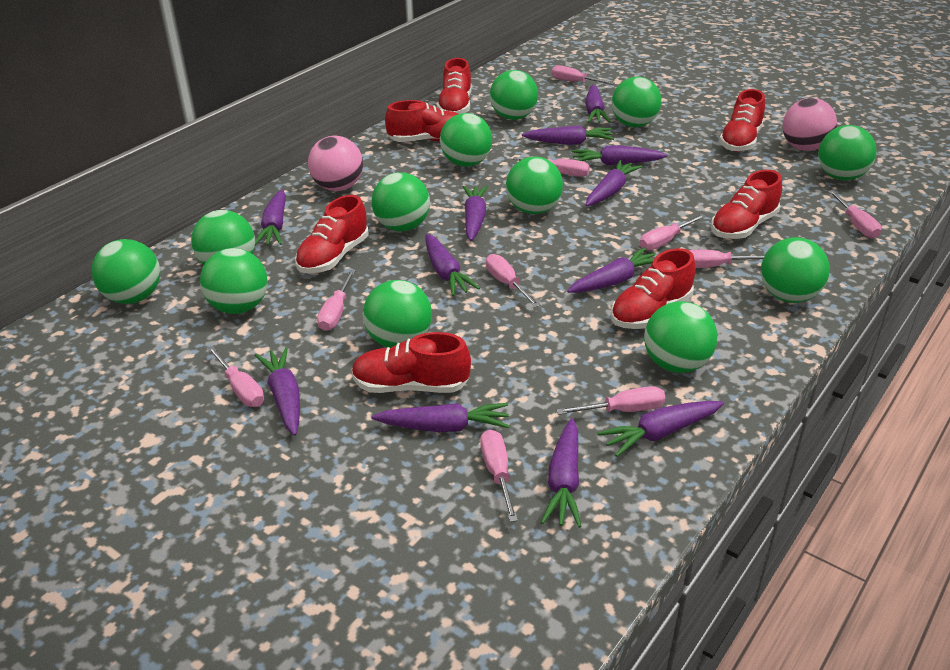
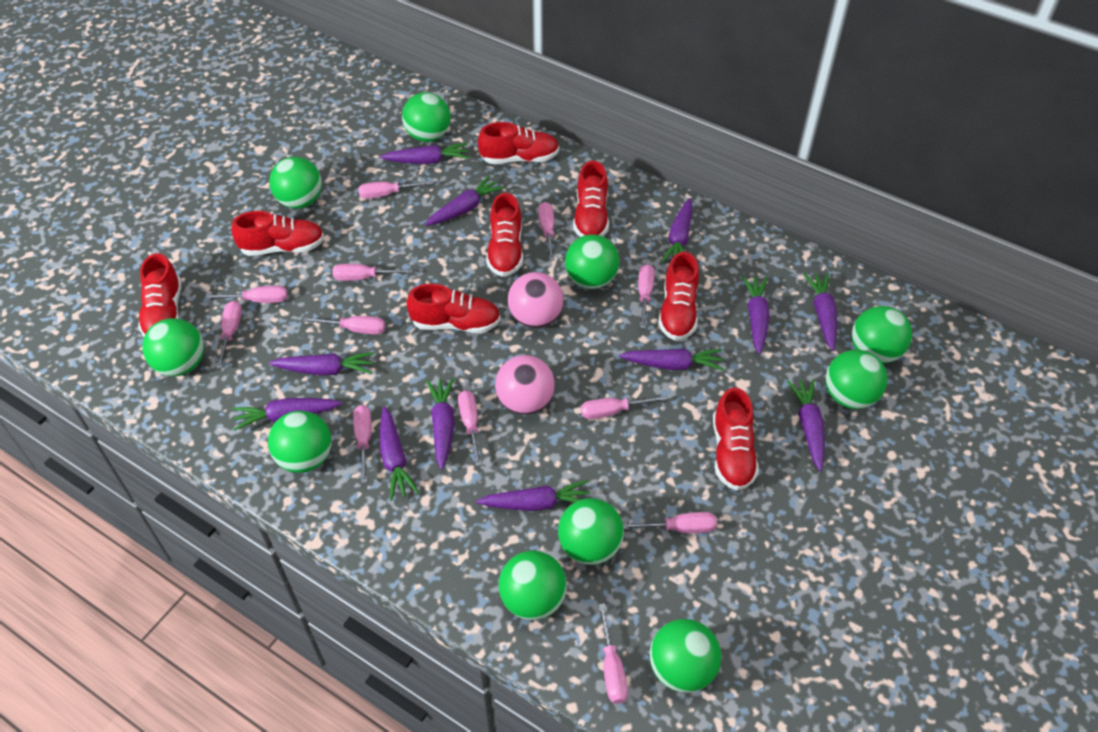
green ball: [92,239,160,304] [191,210,255,265] [200,248,268,314] [363,280,432,348] [372,172,430,231] [440,113,492,167] [490,70,538,120] [506,157,563,214] [611,77,661,127] [644,301,717,373] [761,237,830,303] [818,125,876,180] = 12 -> [142,318,204,376] [268,411,332,473] [269,157,322,208] [402,92,450,142] [499,550,567,620] [558,498,624,565] [565,234,619,289] [650,619,721,693] [826,349,888,409] [852,306,912,363] = 10
pink screwdriver: [207,346,264,407] [317,270,355,331] [480,429,518,522] [486,254,540,307] [513,157,590,177] [552,65,615,85] [557,386,666,415] [640,214,706,251] [689,250,765,268] [828,190,882,238] = 10 -> [205,286,288,303] [216,301,242,369] [303,316,385,335] [333,264,413,281] [353,405,372,483] [358,181,433,199] [458,390,482,466] [538,202,555,261] [581,395,667,419] [599,603,628,704] [623,512,717,533] [638,264,655,329] = 12
red shoe: [295,195,369,273] [351,332,471,393] [385,100,458,142] [437,58,471,114] [611,248,695,329] [711,170,782,239] [719,89,765,152] = 7 -> [138,253,181,337] [231,211,324,256] [407,284,501,333] [478,122,559,164] [486,193,523,277] [573,161,609,237] [658,252,699,340] [713,387,759,491] = 8

